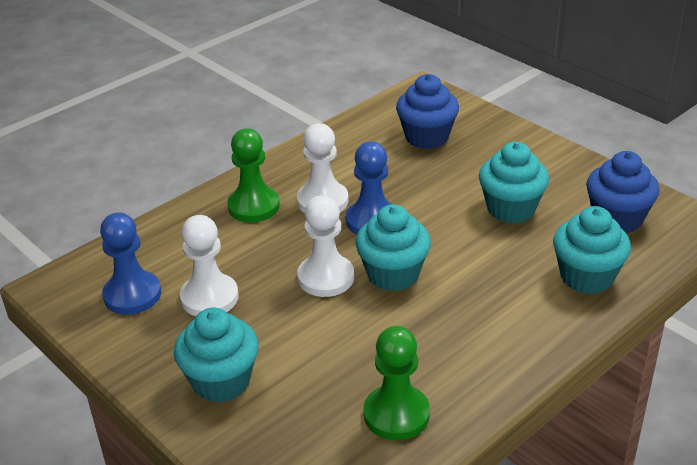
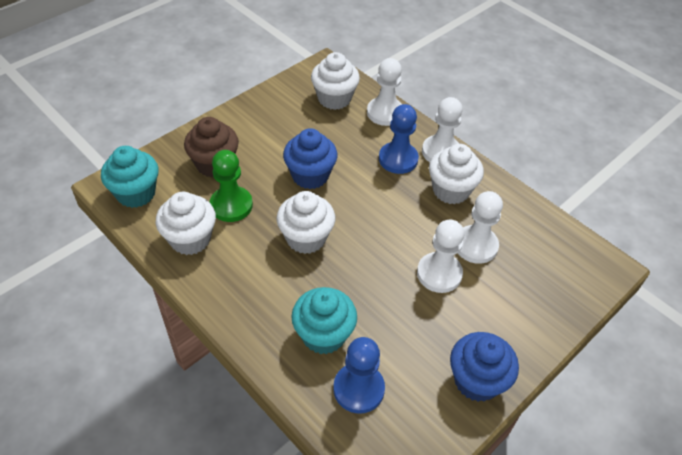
brown cupcake: none = 0 -> [184,117,239,178] = 1
green pawn: [227,128,280,222] [364,326,430,440] = 2 -> [210,150,253,222] = 1
turquoise cupcake: [174,307,259,403] [355,204,431,291] [479,142,549,223] [553,206,631,294] = 4 -> [101,146,159,208] [291,287,357,354] = 2
white cupcake: none = 0 -> [156,192,216,255] [276,191,335,254] [311,52,360,110] [429,144,484,204] = 4
white pawn: [180,215,239,316] [297,123,349,213] [297,195,354,297] = 3 -> [367,58,402,126] [417,220,464,293] [422,97,463,162] [458,191,503,264] = 4

